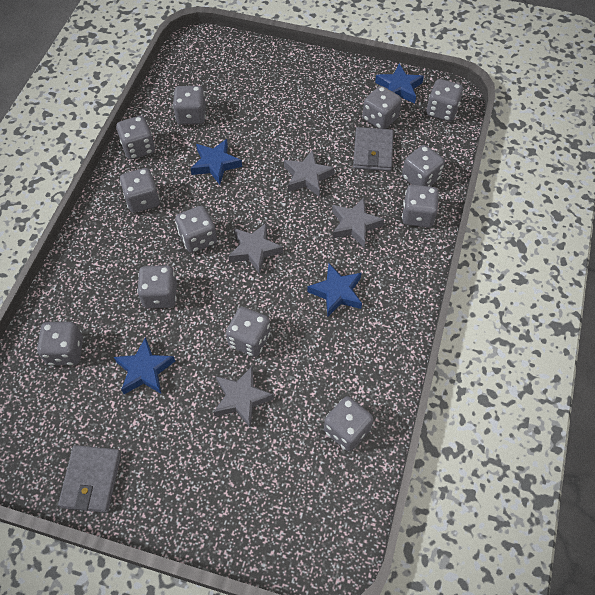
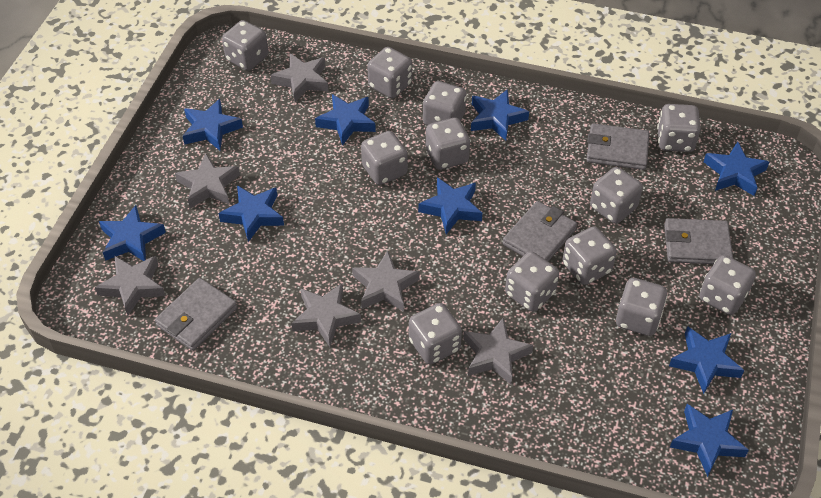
blue star: [114,337,175,394] [190,139,242,185] [307,263,362,317] [375,63,424,104] = 4 -> [99,205,166,261] [183,99,243,150] [218,185,284,242] [315,94,376,146] [418,177,482,234] [471,89,529,141] [669,326,744,394] [670,404,749,477] [704,142,769,196] = 9
grey star: [213,367,274,427] [228,222,283,274] [284,150,335,197] [332,198,384,247] = 4 -> [95,256,165,316] [175,154,240,208] [270,53,329,102] [291,284,361,347] [352,251,420,312] [463,318,533,384] = 6
grey wallet: [58,445,121,513] [353,127,394,171] = 2 -> [155,278,237,351] [503,201,577,261] [586,123,650,170] [664,218,733,264] = 4

